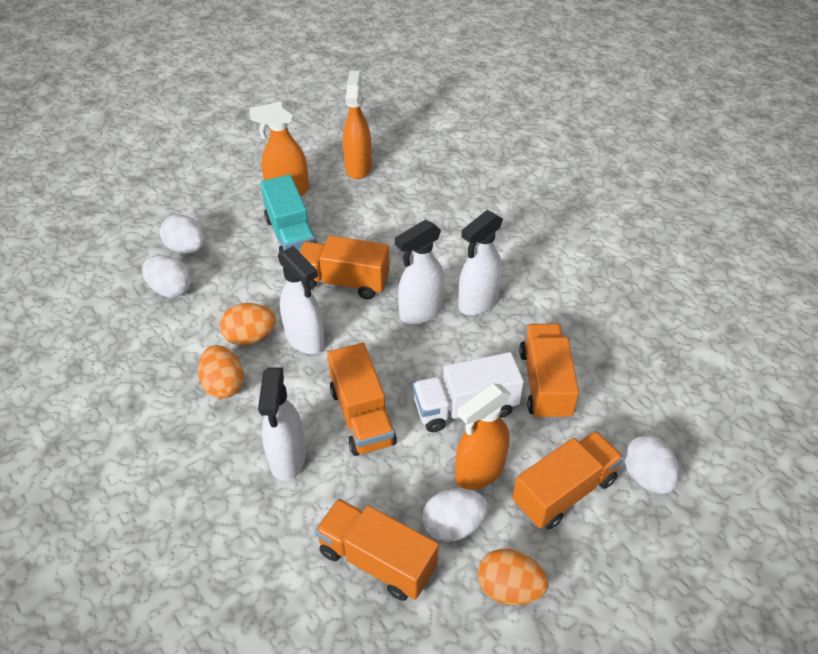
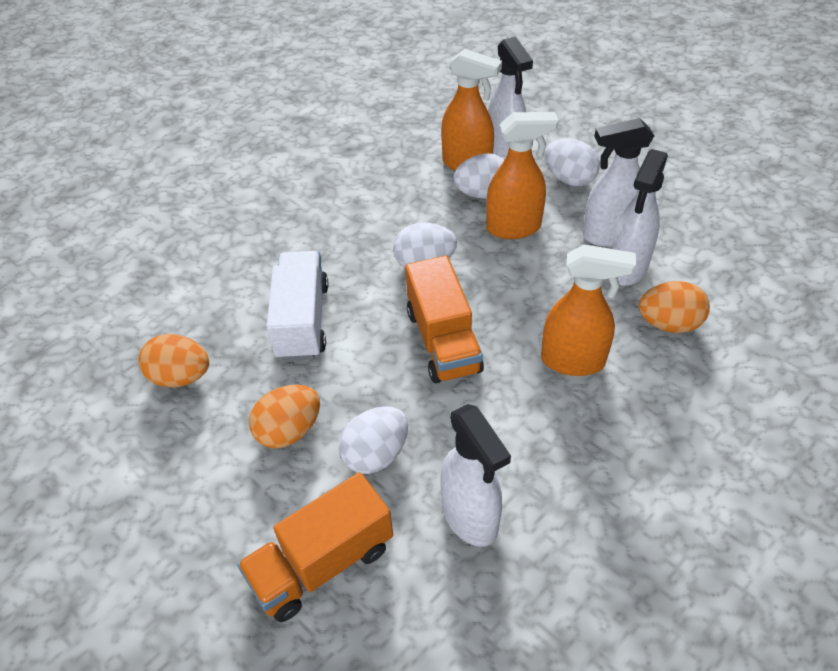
orange truck: [299,235,390,299] [315,498,439,601] [327,343,397,456] [512,431,624,530] [519,323,579,420] = 5 -> [237,472,393,622] [405,255,484,383] = 2
turquoise truck: [260,174,317,253] = 1 -> none = 0

